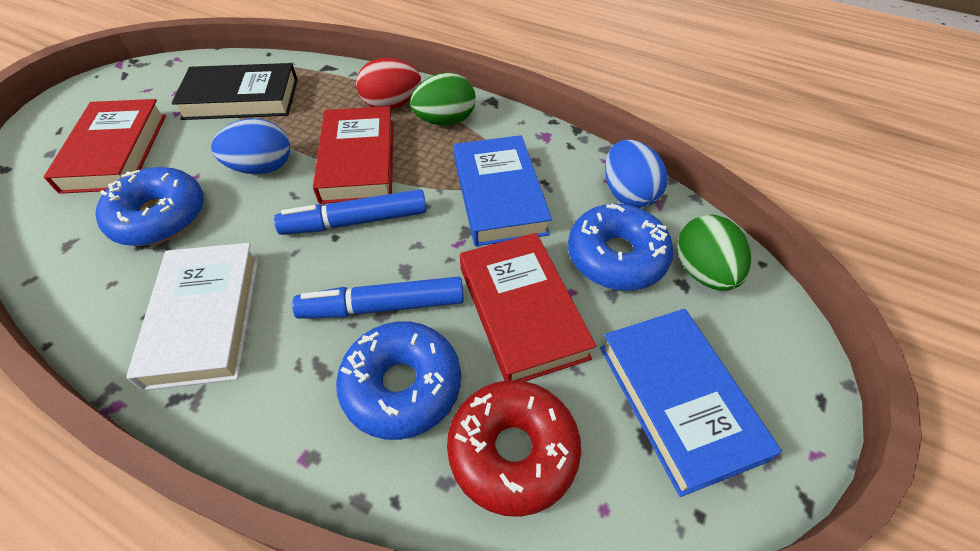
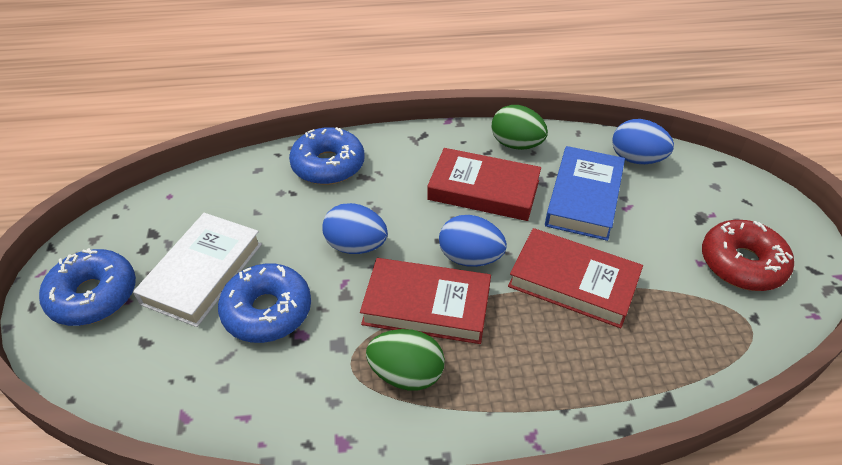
black book: [172,63,298,120] = 1 -> none = 0
blue book: [454,135,552,246] [600,309,782,497] = 2 -> [545,146,625,241] = 1
blue egg: [211,118,290,174] [605,140,668,208] = 2 -> [322,203,388,254] [439,215,507,267] [612,119,674,164] = 3
blue marker: [274,189,427,235] [292,277,464,319] = 2 -> none = 0
red egg: [356,58,421,109] = 1 -> none = 0

